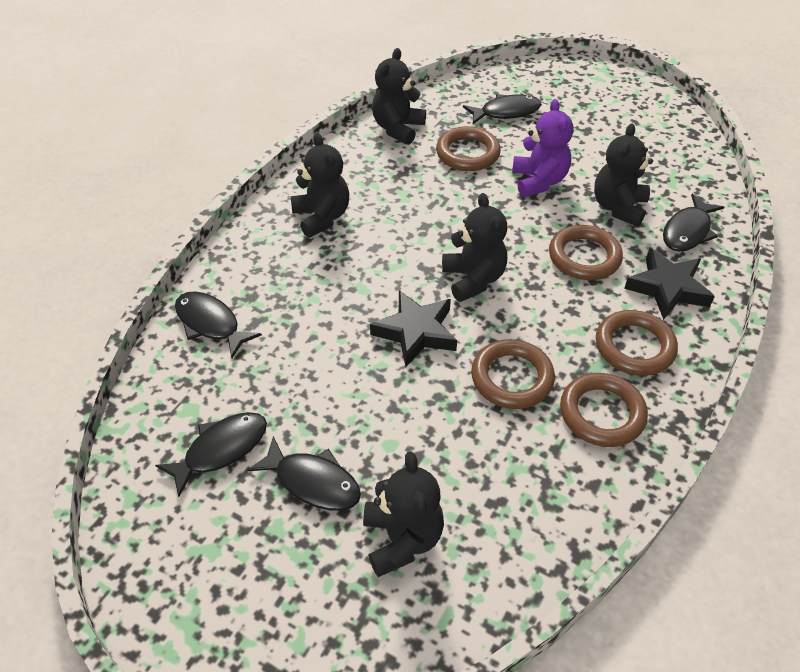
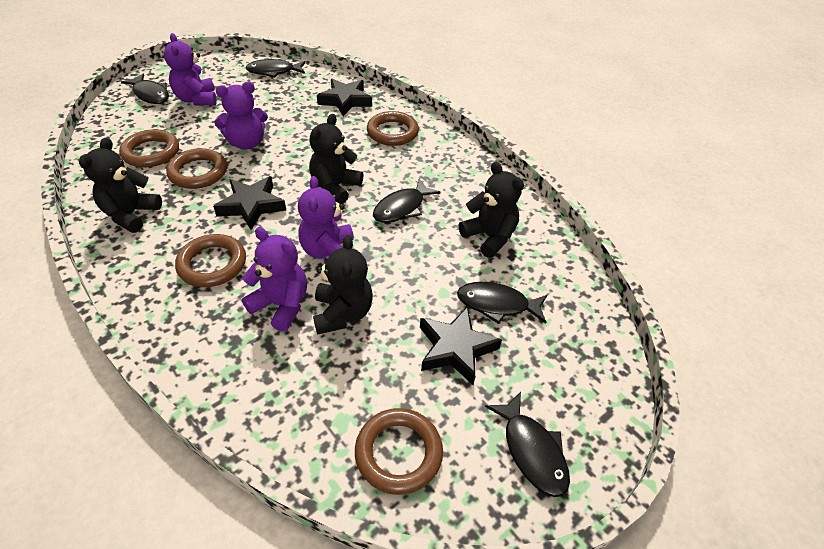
black star: [370,290,457,367] [624,248,715,320] = 2 -> [213,176,286,230] [317,79,372,116] [420,306,502,385] = 3
black teddy bear: [291,133,349,238] [363,451,444,577] [372,48,426,145] [442,193,507,302] [594,123,653,227] = 5 -> [79,137,162,233] [309,114,363,204] [313,235,373,335] [459,162,524,258] = 4
purple teddy bear: [512,99,573,197] = 1 -> [164,33,217,105] [215,82,268,150] [242,227,307,332] [298,176,354,264] = 4

